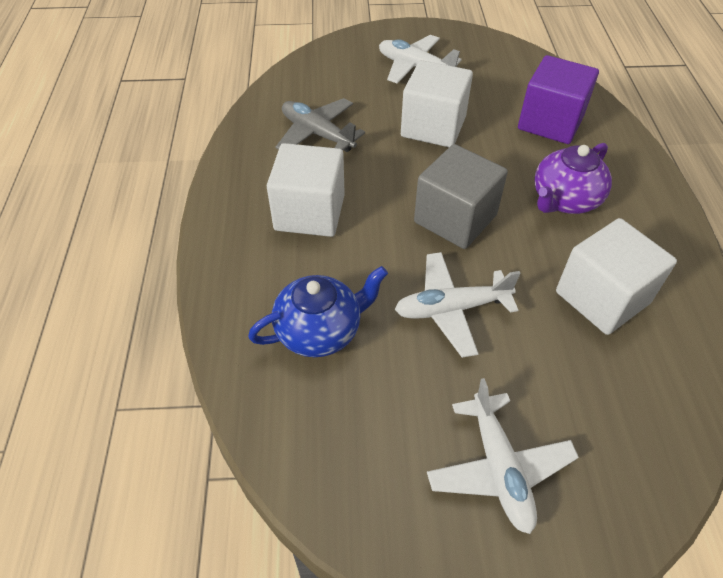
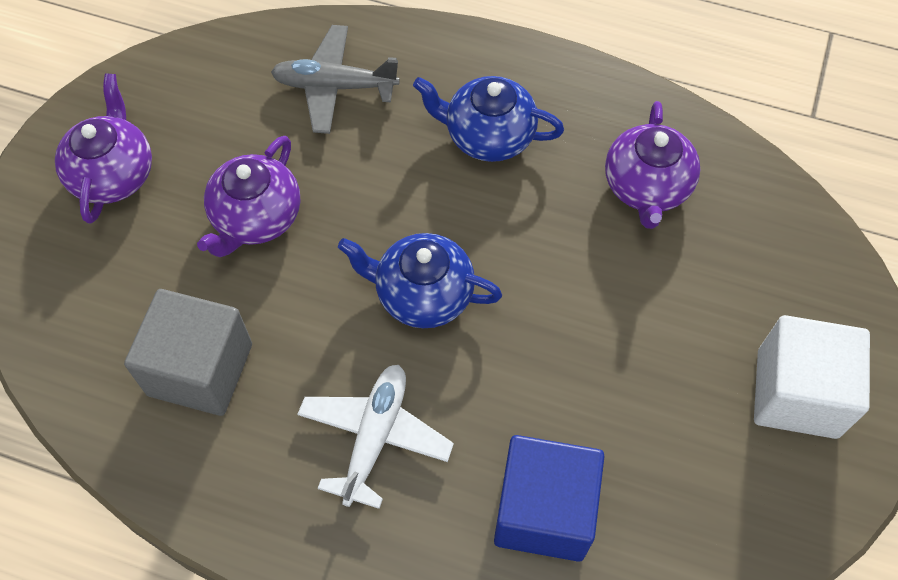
blue cube: none = 0 -> [494,435,605,562] = 1
blue teapot: [248,266,388,357] = 1 -> [338,233,502,328] [413,76,564,162] = 2
purple cube: [518,55,599,144] = 1 -> none = 0
purple teapot: [534,143,612,214] = 1 -> [55,74,152,224] [197,136,300,257] [605,101,701,229] = 3
white cube: [267,143,345,237] [401,60,473,147] [556,218,677,335] = 3 -> [754,315,870,439] = 1
white plane: [379,35,462,84] [395,252,521,358] [427,378,579,534] = 3 -> [297,365,454,509] = 1

